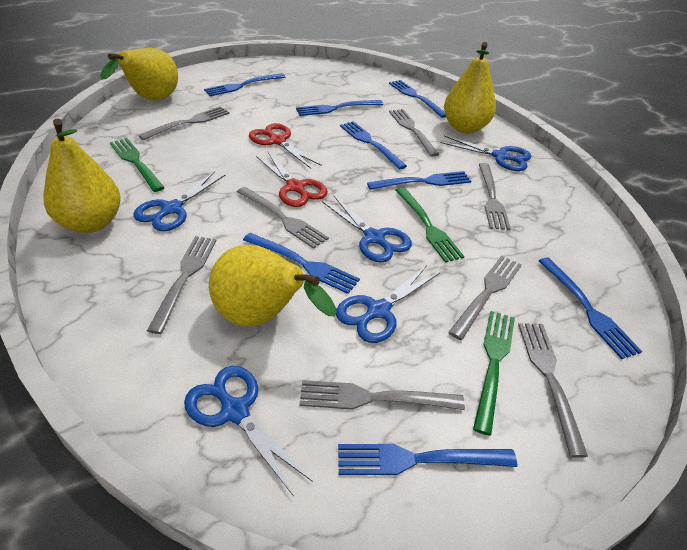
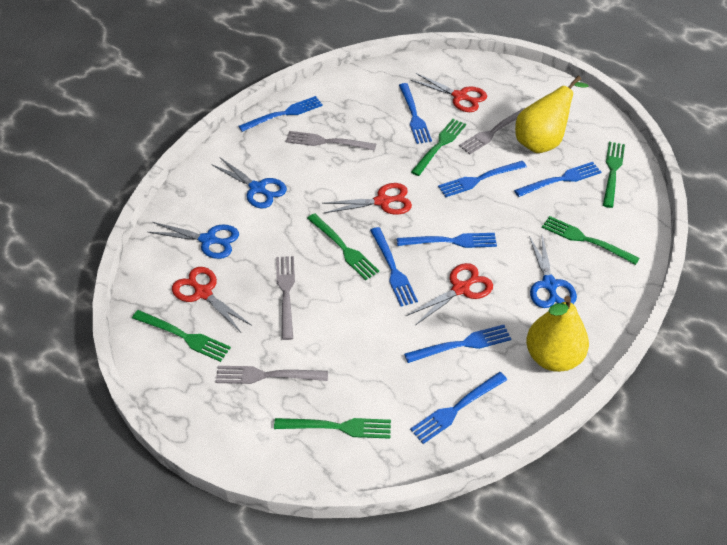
blue scissors: [133,171,225,231] [184,366,313,496] [322,196,412,263] [336,265,441,343] [440,136,531,171] = 5 -> [148,222,239,259] [211,158,287,208] [529,236,577,308] = 3
green fork: [110,138,165,192] [395,187,465,263] [473,311,515,436] = 3 -> [132,310,231,362] [274,418,391,439] [307,213,379,280] [411,119,466,176] [542,216,640,265] [603,142,625,208] = 6
grey fork: [138,106,230,140] [147,236,217,334] [237,187,329,249] [299,380,465,410] [389,109,439,157] [448,255,522,340] [479,163,511,230] [518,323,588,458] = 8 -> [215,366,328,384] [276,256,295,340] [286,131,376,151] [459,108,525,154] = 4
red scissors: [248,123,322,169] [256,152,328,207] = 2 -> [172,267,252,332] [322,183,412,215] [406,263,493,325] [410,73,487,112] = 4
yellow pear: [44,119,121,233] [100,48,178,100] [209,245,337,327] [444,42,496,133] = 4 -> [515,76,588,153] [526,296,589,372] = 2

